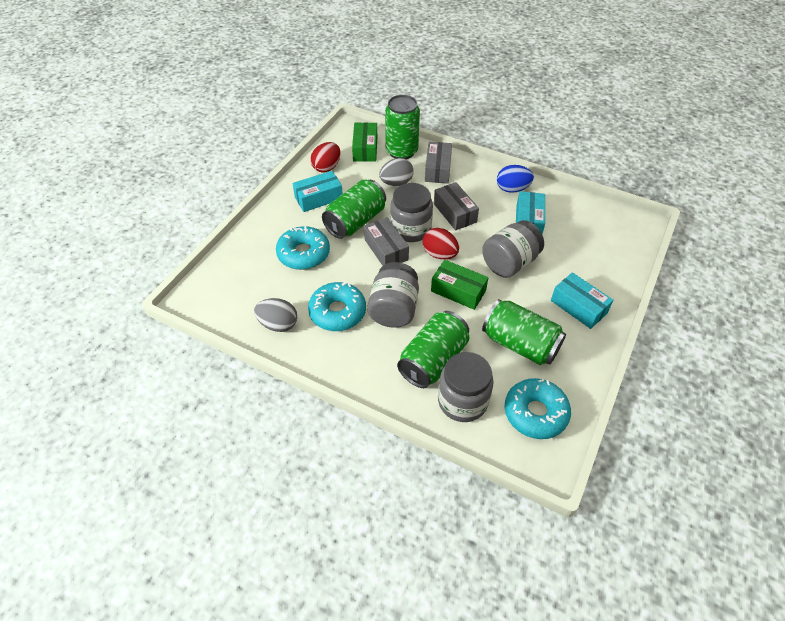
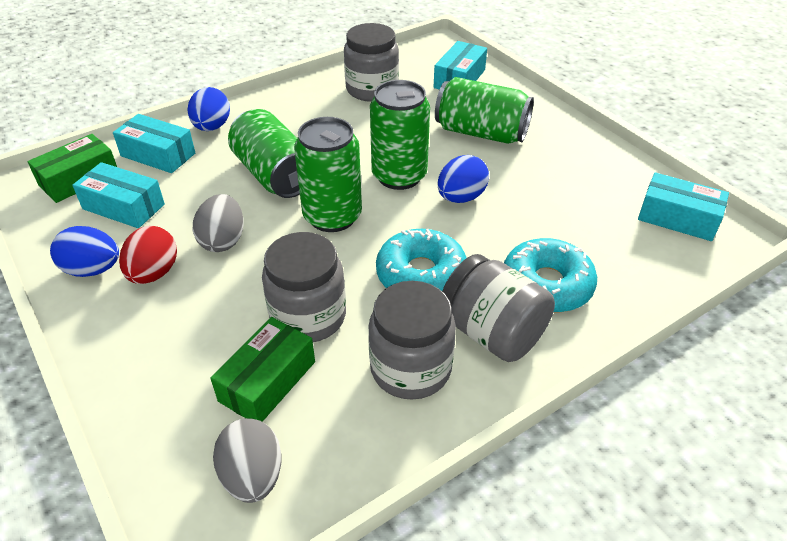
blue egg: [497,165,534,193] = 1 -> [50,226,119,277] [187,87,230,131] [437,155,489,203] = 3
grey box: [364,217,409,266] [425,142,452,184] [434,182,479,230] = 3 -> none = 0
red egg: [310,142,340,173] [423,228,459,259] = 2 -> [119,226,177,284] = 1
turquoise box: [292,171,343,212] [516,191,545,234] [551,272,613,329] = 3 -> [72,162,165,228] [113,114,195,173] [434,41,487,90] [638,172,729,241] = 4
turquoise donut: [276,226,330,270] [308,282,366,331] [504,378,571,439] = 3 -> [376,229,467,291] [504,238,597,313] = 2

